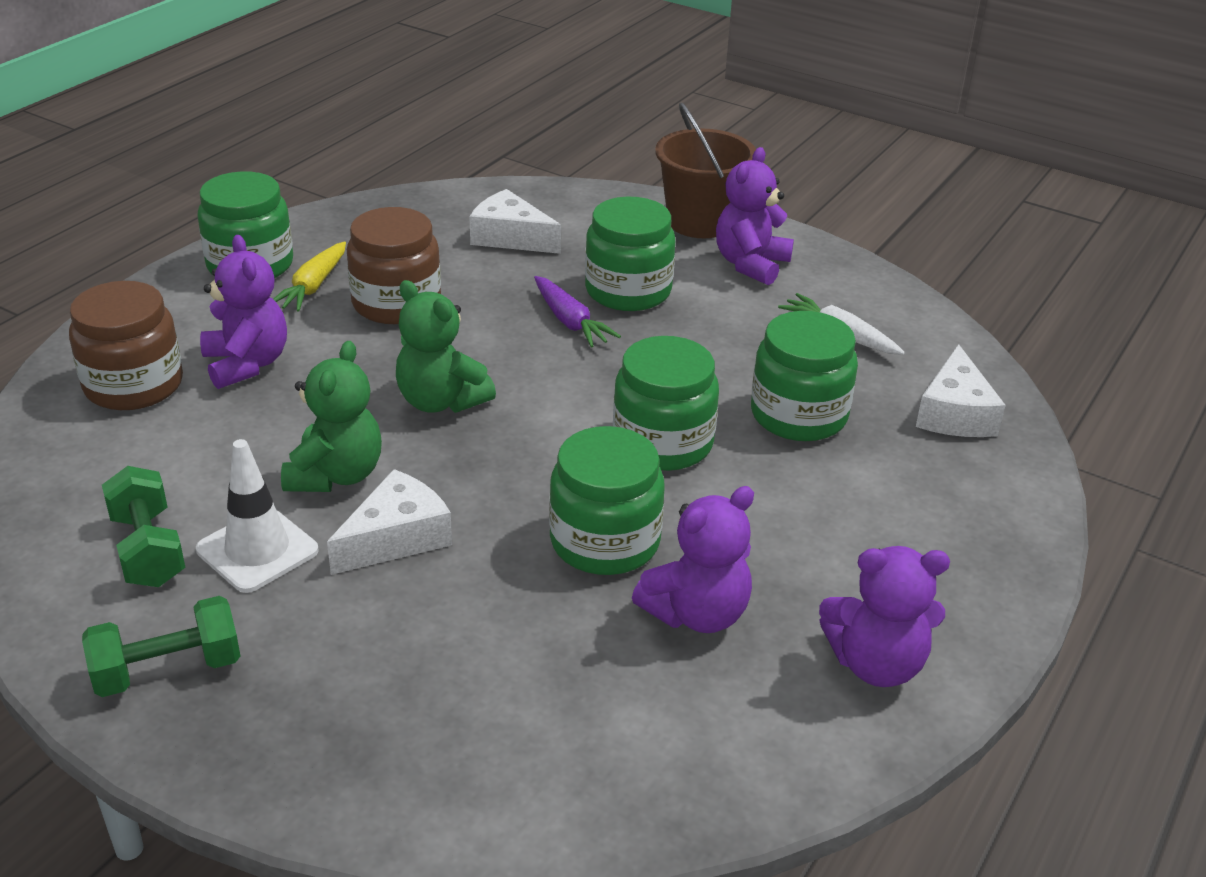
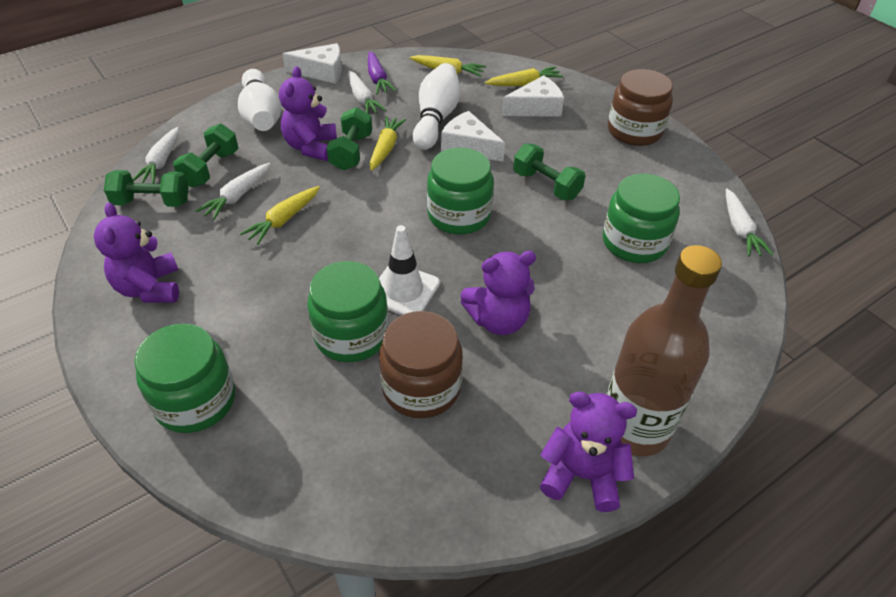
brown bottle: none = 0 -> [606,245,722,456] = 1
brown bucket: [655,103,756,238] = 1 -> none = 0
green dumbbell: [82,596,240,697] [102,466,185,587] = 2 -> [104,170,188,207] [173,124,239,187] [326,107,372,171] [513,143,586,200] = 4
green jar: [197,171,293,278] [549,426,665,575] [585,197,675,311] [613,336,719,471] [751,311,858,441] = 5 -> [134,323,235,433] [307,261,389,362] [427,147,494,235] [603,174,680,263] = 4
green teddy bear: [281,341,382,492] [396,280,496,413] = 2 -> none = 0
white bowling pin: none = 0 -> [238,69,281,131] [413,63,460,150] = 2
white carrot: [778,293,905,355] = 1 -> [133,127,179,184] [196,163,271,220] [348,71,387,114] [726,189,773,257] = 4
yellow carrot: [273,241,346,312] = 1 -> [240,186,320,245] [370,116,406,171] [410,55,486,77] [485,66,563,86] = 4

